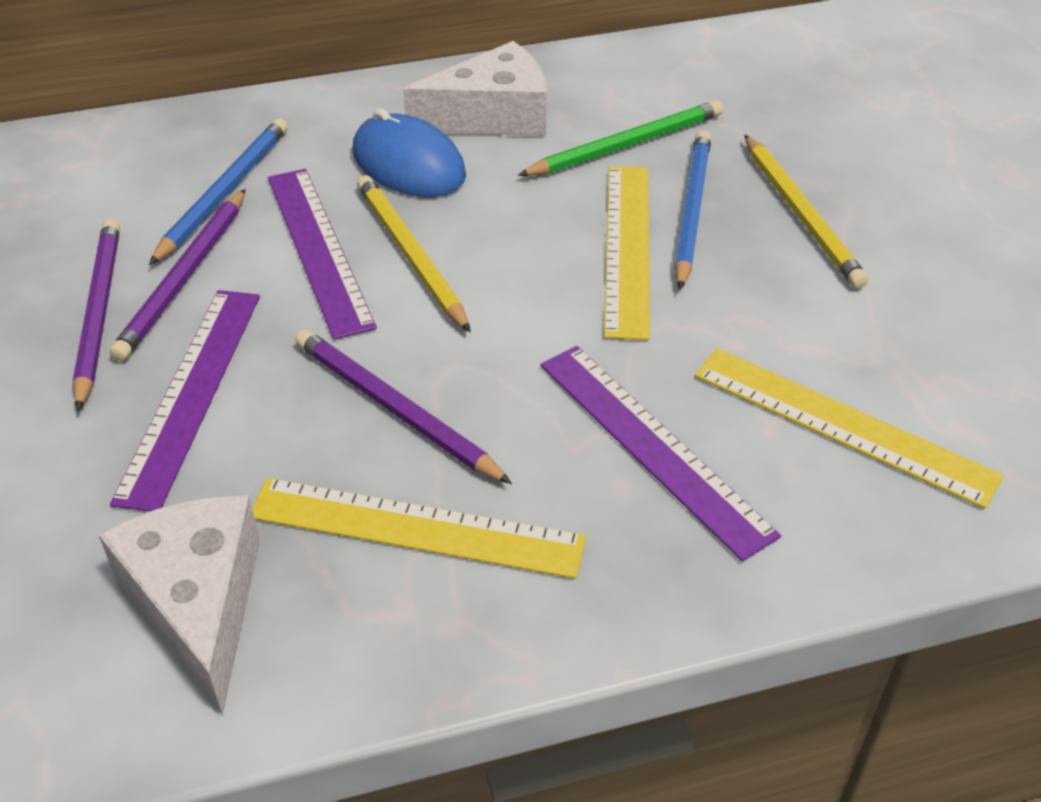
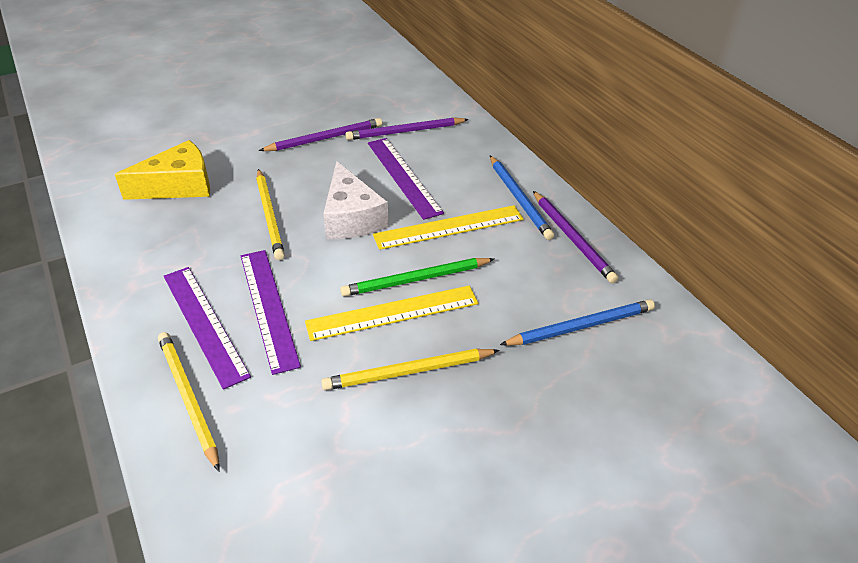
blue mouse: [353,108,466,197] = 1 -> none = 0
white cheese: [99,495,260,715] [403,41,547,136] = 2 -> [323,161,389,239] = 1
yellow cheese: none = 0 -> [115,140,210,200] = 1
yellow pencil: [357,175,471,333] [745,135,868,288] = 2 -> [158,332,220,471] [256,169,285,260] [321,349,500,390] = 3
yellow ruler: [252,478,586,579] [604,166,650,340] [695,348,1004,509] = 3 -> [305,286,478,341] [373,205,524,250] = 2

